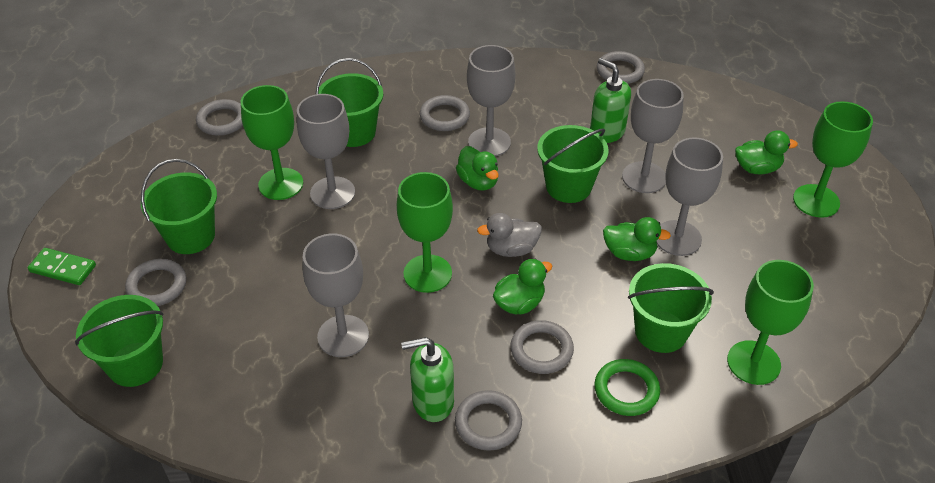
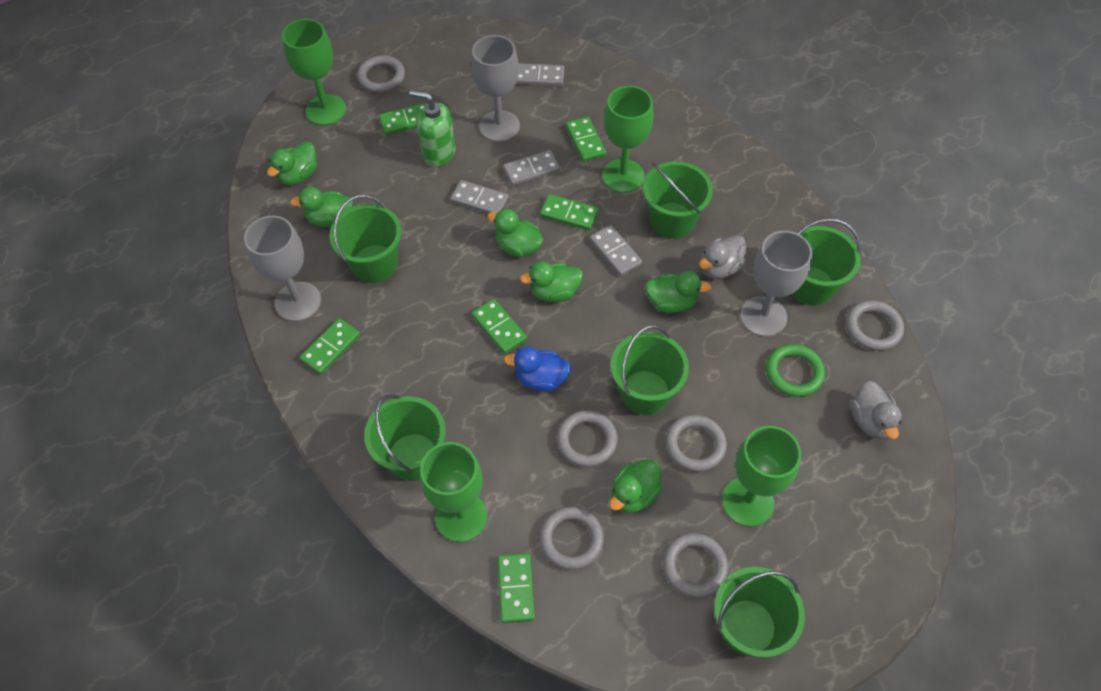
blue duck: none = 0 -> [504,346,571,392] = 1
green bucket: [75,295,164,387] [141,159,217,254] [316,58,383,147] [537,125,609,203] [628,263,714,353] = 5 -> [329,195,402,283] [364,394,446,481] [611,325,689,415] [643,161,713,239] [714,567,805,658] [791,218,861,306] = 6
green domino: [28,248,96,285] = 1 -> [300,318,360,375] [379,103,427,135] [472,299,527,354] [498,553,535,623] [540,194,598,230] [566,117,606,162] = 6
green duck: [456,146,499,191] [493,259,552,315] [603,217,671,261] [735,130,798,174] = 4 -> [267,142,317,185] [290,187,353,228] [487,209,544,258] [520,261,583,302] [609,459,662,513] [645,271,711,313] = 6
green soap dispenser: [401,337,454,422] [590,58,631,143] = 2 -> [409,90,456,167] = 1
grey domino: none = 0 -> [450,180,509,214] [503,150,560,186] [516,63,564,86] [590,225,642,276] = 4
grey duck: [477,213,542,257] = 1 -> [699,235,746,279] [851,381,902,439] = 2
grey goblet: [297,94,355,209] [302,234,369,357] [467,45,516,157] [622,79,684,193] [657,137,723,256] = 5 -> [244,216,321,321] [471,35,520,142] [740,231,812,337] = 3

